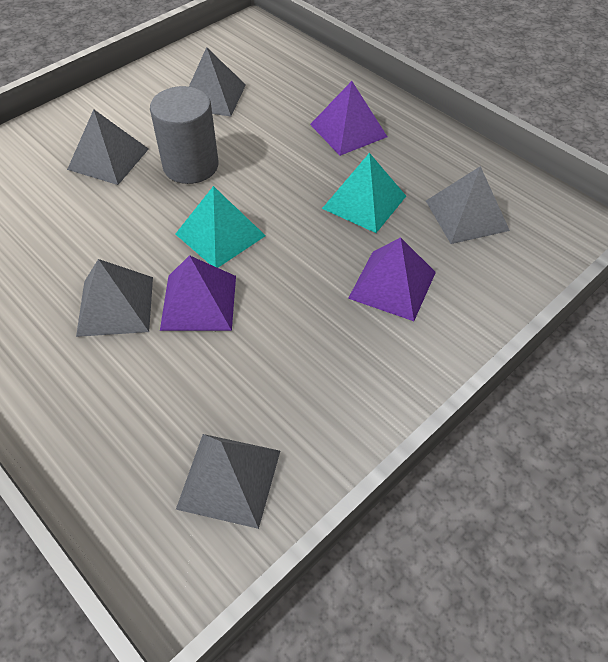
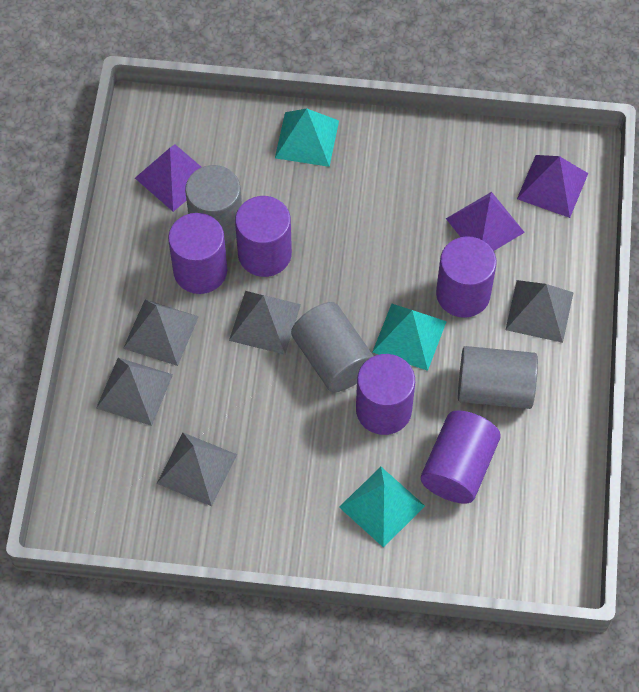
grey cylinder: [150,86,218,184] = 1 -> [185,165,242,244] [291,302,374,392] [458,346,538,409] = 3
purple cylinder: none = 0 -> [168,213,227,294] [235,196,292,277] [356,354,415,435] [421,410,501,504] [436,236,497,318] = 5
turquoise pyramid: [175,186,266,268] [322,153,406,233] = 2 -> [275,109,339,167] [339,467,425,548] [373,304,447,371] = 3

